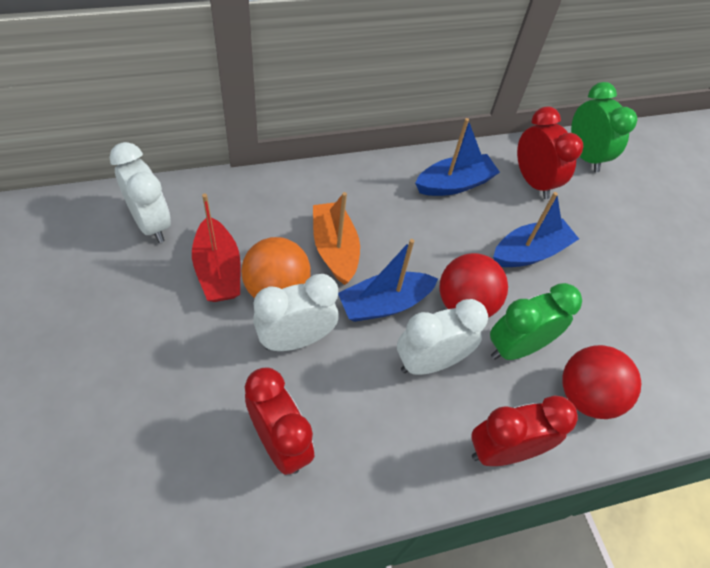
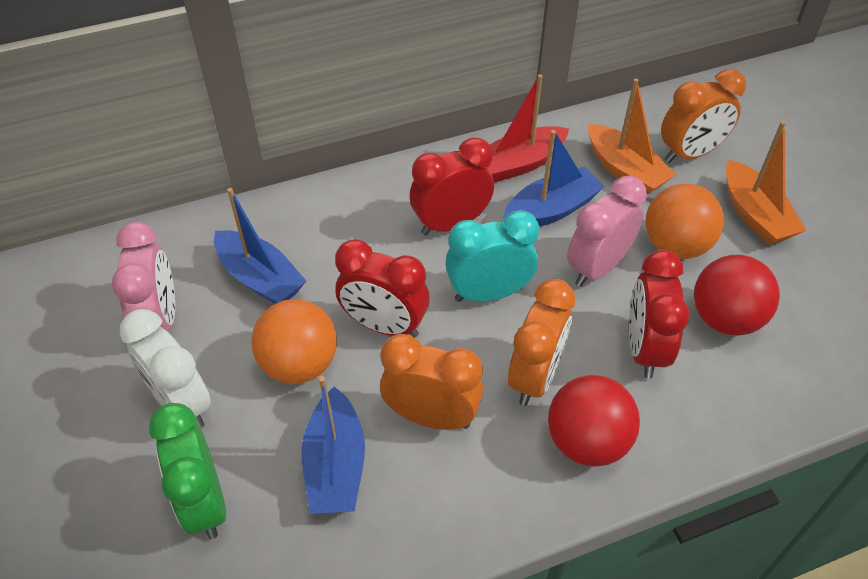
green clock: [490,283,582,360] [571,82,637,172] = 2 -> [149,403,226,539] = 1
orange ball: [241,237,310,298] = 1 -> [252,299,337,384] [646,183,724,259] = 2
orange boat: [313,192,360,285] = 1 -> [588,78,676,195] [726,121,806,245] = 2
orange clock: none = 0 -> [380,334,483,430] [508,279,575,406] [661,69,746,163] = 3
pink clock: none = 0 -> [112,222,175,332] [567,176,647,287] = 2
turquoise clock: none = 0 -> [445,210,539,302] = 1
white clock: [110,142,171,243] [253,274,339,351] [397,299,488,375] = 3 -> [120,309,211,428] = 1

